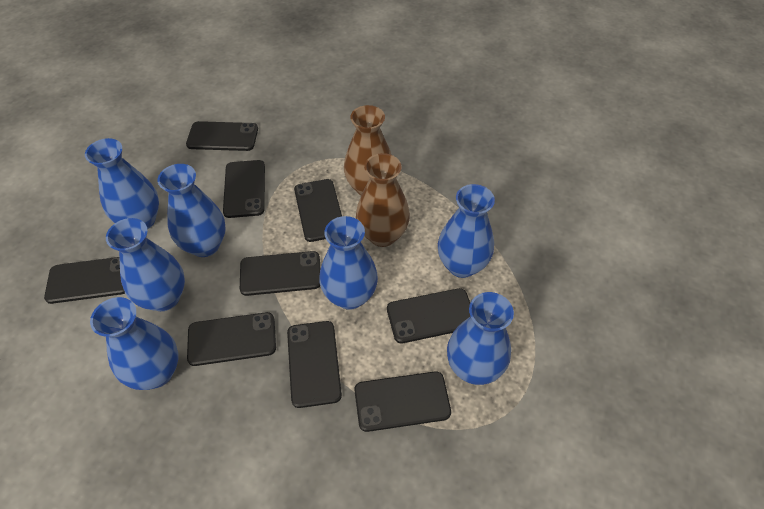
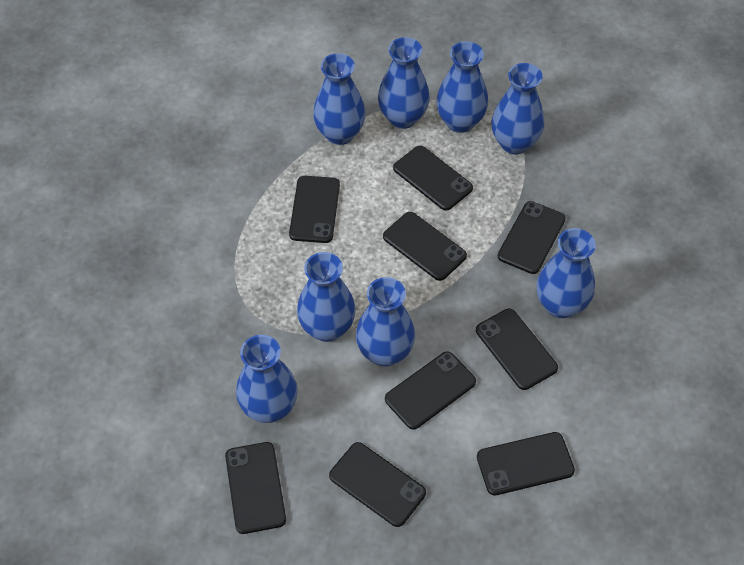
blue vase: [85,138,159,229] [90,297,178,390] [106,218,185,311] [158,164,226,257] [319,216,378,310] [438,184,495,278] [447,292,514,385] = 7 -> [236,335,298,423] [297,252,356,342] [313,53,366,145] [356,277,415,367] [378,37,430,129] [436,41,488,133] [491,63,544,154] [536,228,596,318] = 8
brown vase: [344,105,392,196] [356,153,410,247] = 2 -> none = 0

